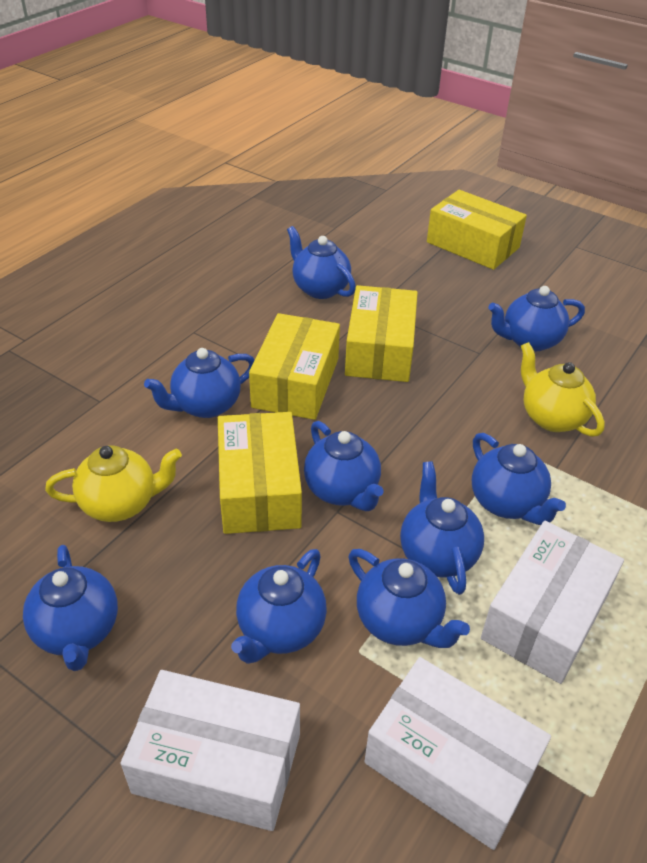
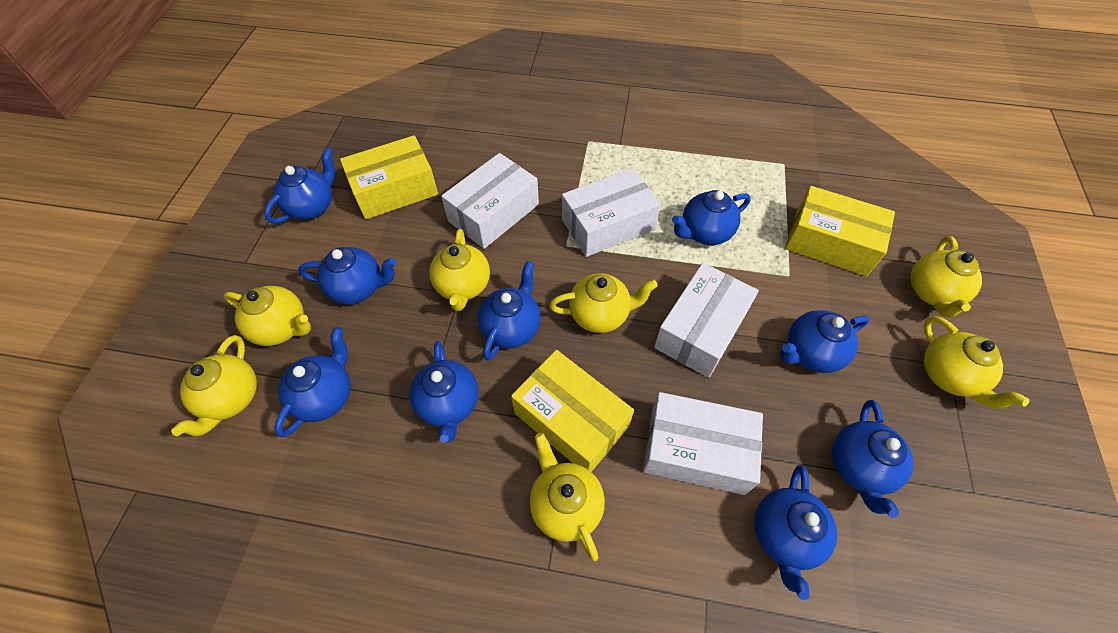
white box: [121,670,300,831] [364,657,551,850] [481,521,624,684] = 3 -> [441,153,539,249] [562,168,661,257] [643,392,763,495] [654,263,759,378] = 4
yellow box: [218,412,302,534] [249,313,340,420] [345,285,418,382] [427,190,527,270] = 4 -> [340,135,438,219] [511,350,634,472] [785,186,895,276] = 3
yellow teapot: [45,445,182,522] [521,342,605,437] = 2 -> [171,335,257,436] [223,286,311,346] [429,229,490,311] [529,433,605,561] [549,273,658,333] [910,236,982,318] [924,316,1029,409] = 7

